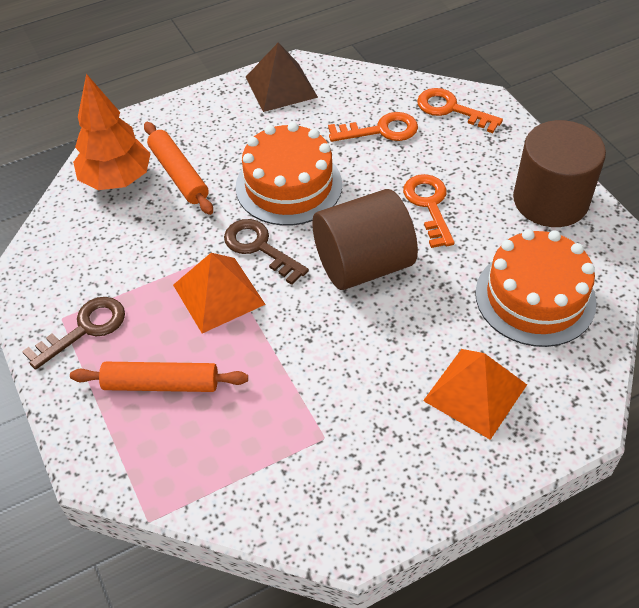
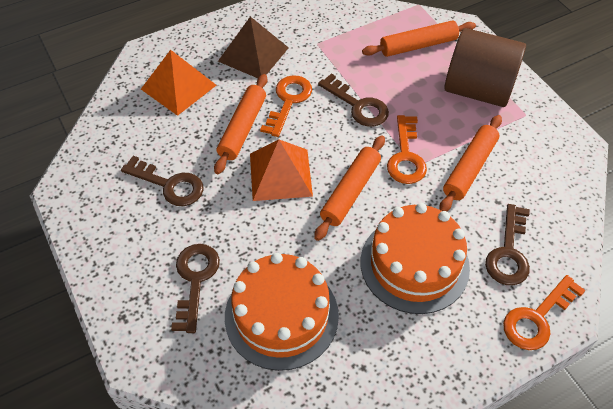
brown cylinder: [312,189,418,290] [513,120,606,227] = 2 -> [444,28,526,107] = 1
brown key: [22,297,125,370] [224,219,309,285] = 2 -> [121,156,204,206] [171,244,220,333] [318,73,389,127] [485,204,530,285] = 4
orange rolling pin: [70,362,248,392] [144,122,213,215] = 2 -> [214,74,268,174] [314,135,385,241] [362,21,476,57] [439,115,502,211] = 4
orange tree: [73,74,151,190] = 1 -> none = 0

